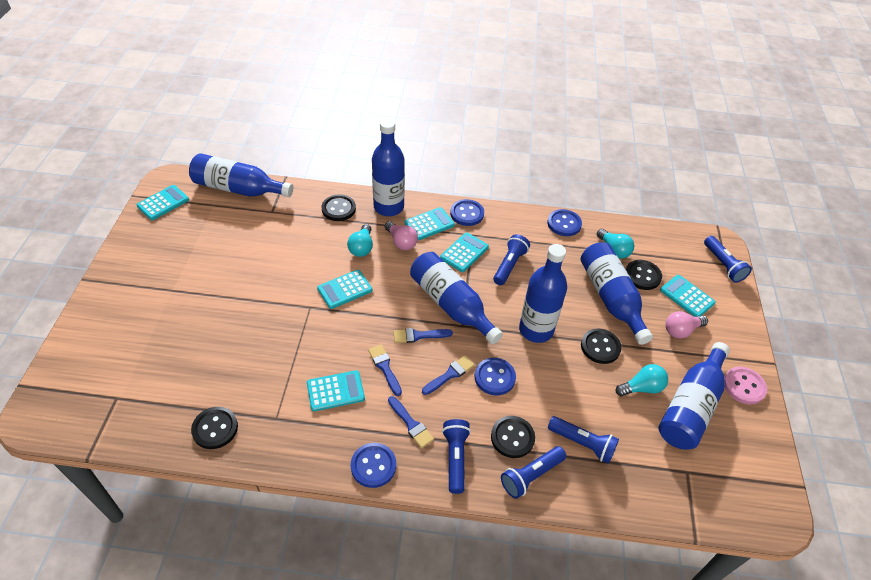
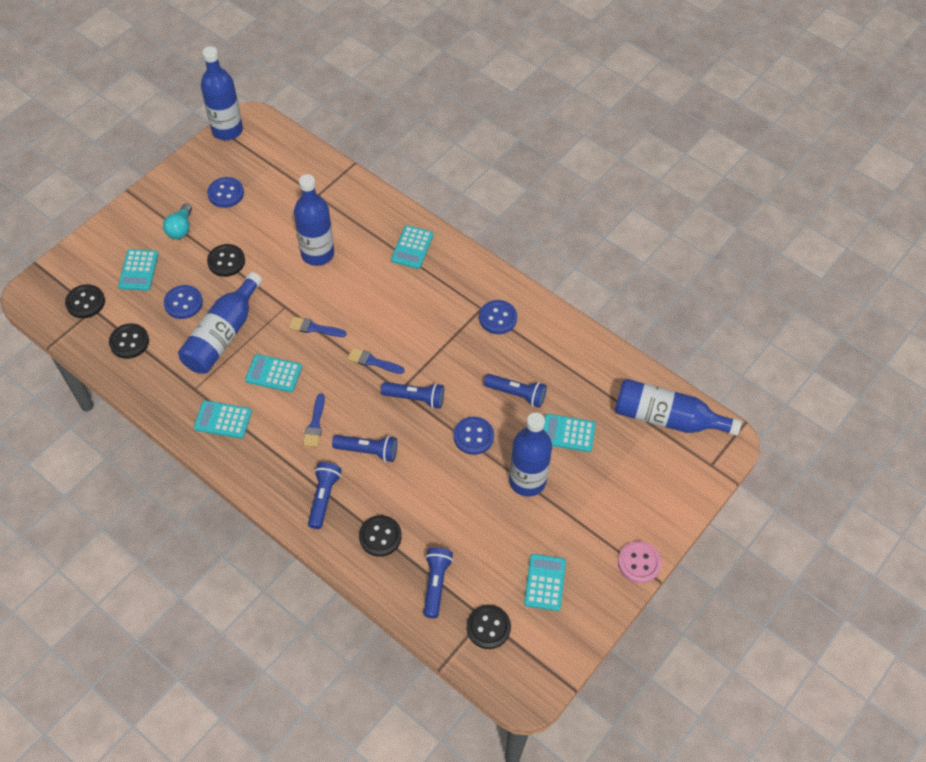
blue bottle: [189,153,293,197] [372,119,405,216] [410,252,503,344] [519,244,567,343] [581,242,653,345] [658,342,730,450] = 6 -> [178,272,262,374] [201,47,243,140] [294,174,334,266] [509,412,552,497] [615,379,742,436] = 5
blue brush: [368,344,402,396] [388,396,434,448] [393,328,453,343] [422,355,475,395] = 4 -> [289,316,346,337] [303,393,325,447] [347,347,405,374] = 3
pink light bulb: [385,221,418,250] [665,311,708,339] = 2 -> none = 0
turquoise light bulb: [347,224,373,257] [597,229,634,259] [616,364,668,396] = 3 -> [163,203,192,239] = 1

